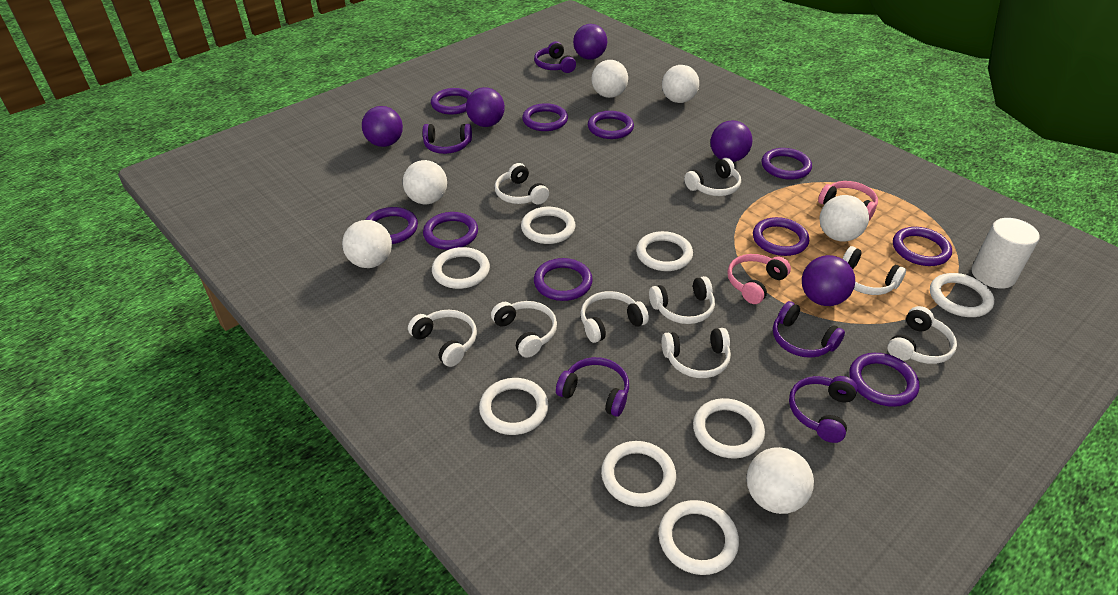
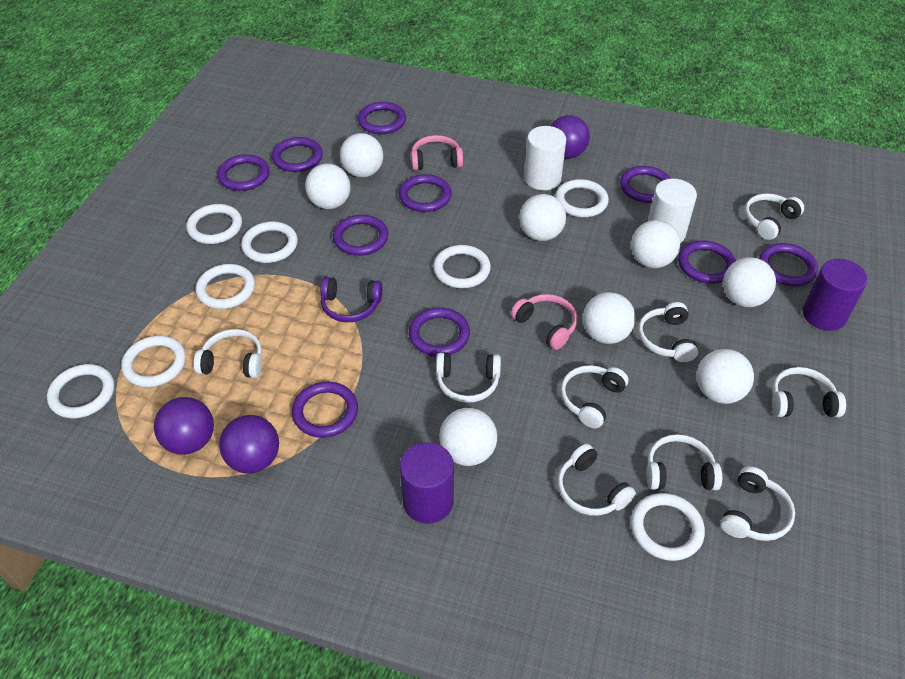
purple ball: [362,106,403,147] [466,87,505,127] [573,24,607,60] [710,120,753,162] [802,255,855,306] = 5 -> [154,397,214,455] [219,415,279,474] [551,115,590,159] = 3
purple cylinder: none = 0 -> [400,442,454,524] [802,259,868,331] = 2
purple headphones: [423,124,472,154] [534,41,576,73] [556,357,629,417] [773,301,845,358] [789,376,858,443] = 5 -> [321,277,382,322] = 1
white ball: [342,220,392,268] [403,160,447,204] [592,60,628,98] [662,65,699,103] [746,447,814,514] [820,195,869,242] = 6 -> [305,164,350,209] [340,133,383,177] [439,408,497,466] [519,194,566,241] [583,292,635,344] [631,220,680,268] [697,349,754,404] [723,257,776,307] = 8
white cylinder: [971,218,1040,289] = 1 -> [524,126,566,190] [648,179,697,243] = 2

